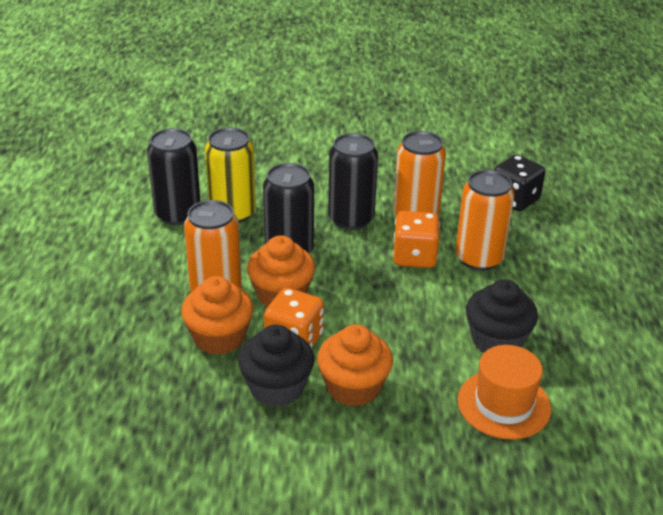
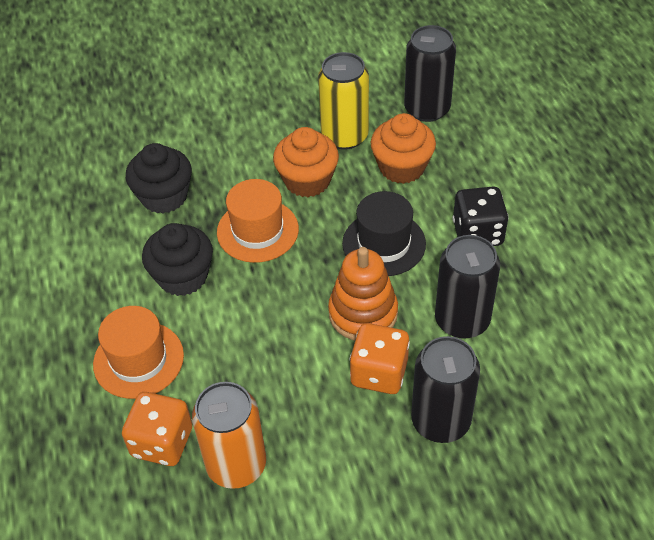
black hat: none = 0 -> [342,191,426,276] = 1
orange can: [184,200,242,292] [393,131,446,216] [456,170,515,271] = 3 -> [192,382,266,489] = 1
orange cupcake: [181,276,253,355] [247,235,315,307] [317,324,393,407] = 3 -> [273,127,339,197] [371,113,436,184] = 2
orange hat: [458,345,551,439] = 1 -> [93,306,184,399] [217,179,299,263] = 2
orange stacking toy: none = 0 -> [328,247,398,340] = 1

